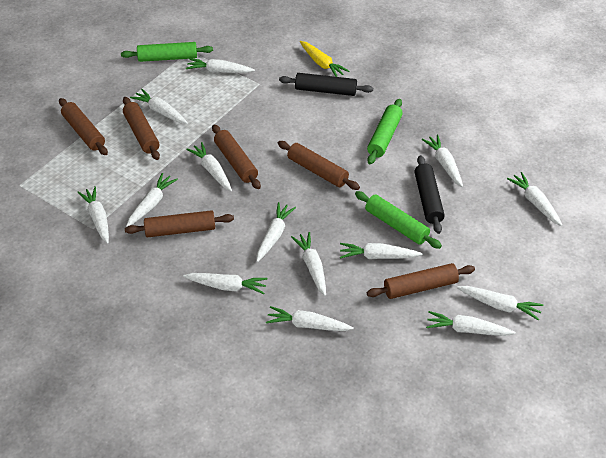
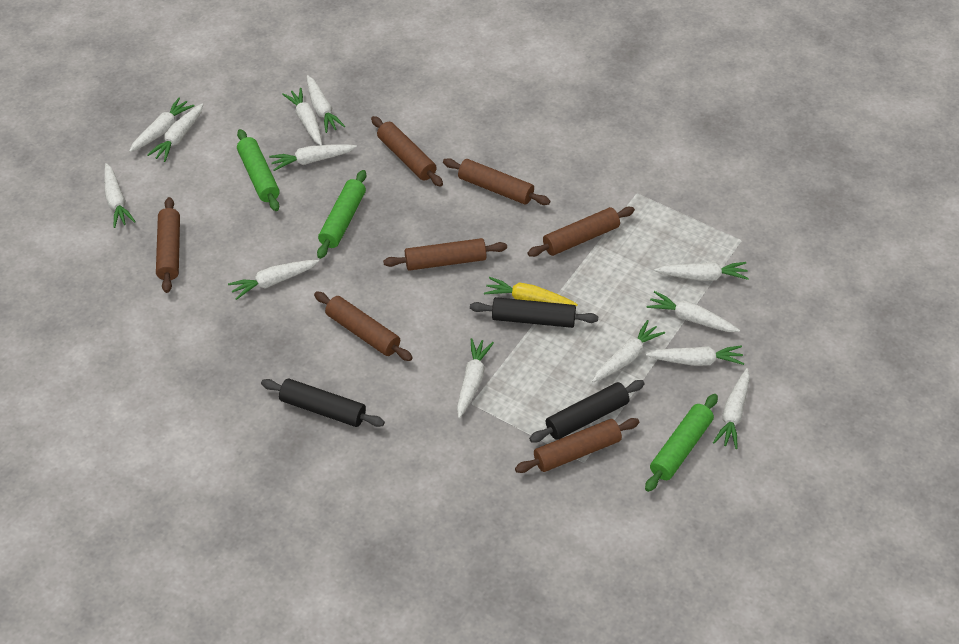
black rolling pin: [279,73,373,96] [414,155,445,234] = 2 -> [261,379,385,427] [470,297,599,328] [529,380,645,442] = 3
brown rolling pin: [59,98,108,155] [123,97,160,160] [125,210,234,237] [212,124,261,189] [278,141,360,190] [367,263,475,299] = 6 -> [156,197,180,293] [314,291,413,361] [371,116,443,187] [383,238,507,271] [443,158,550,205] [515,418,639,473] [528,207,635,257] = 7
white carrot: [77,186,109,244] [126,173,178,227] [130,89,188,124] [183,273,268,294] [186,58,255,73] [186,142,232,191] [257,202,296,262] [266,306,354,331] [291,232,326,296] [340,243,422,259] [422,135,463,187] [426,311,515,336] [457,286,543,321] [507,172,562,226] = 14 -> [104,163,136,228] [129,97,194,152] [147,103,203,162] [228,260,319,300] [269,144,357,171] [282,88,322,145] [307,75,345,133] [457,338,494,418] [592,320,665,382] [646,345,744,366] [647,291,740,332] [654,262,749,281] [713,368,750,449] = 13

